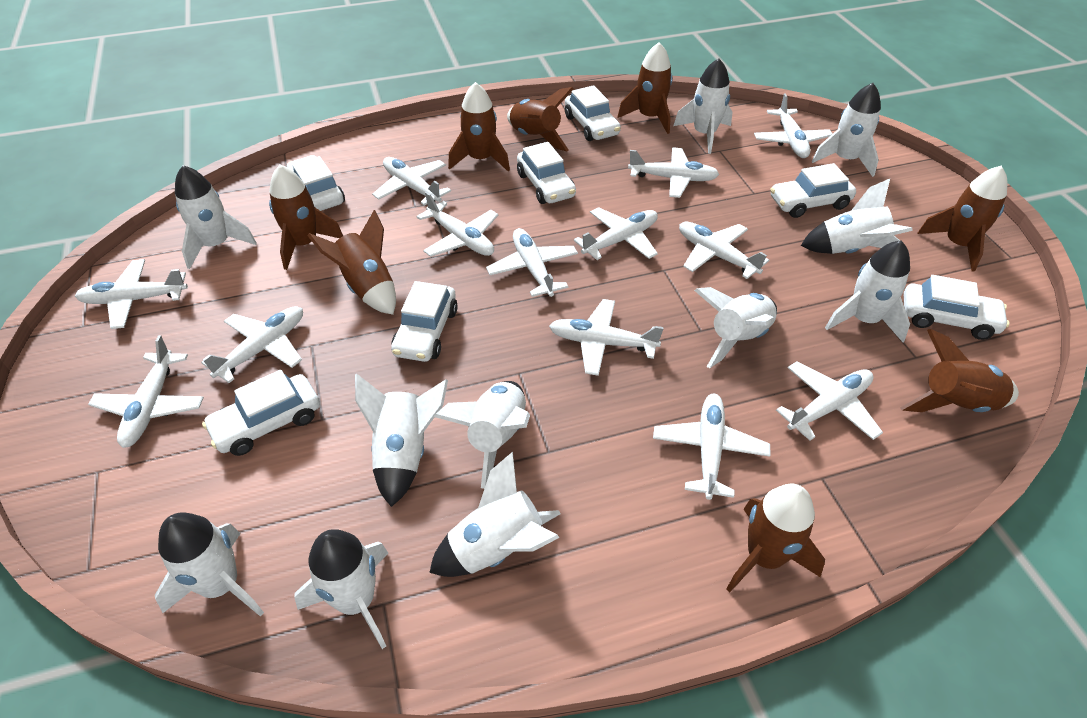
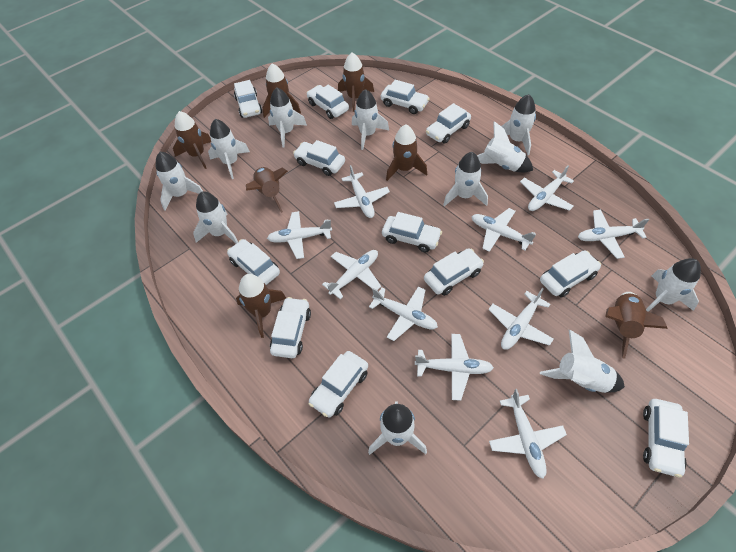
brown rocket: [269,165,343,270] [307,210,396,315] [448,82,510,172] [507,87,574,152] [618,42,673,134] [726,483,825,593] [900,329,1019,412] [917,166,1007,271] = 8 -> [173,111,211,169] [236,274,286,338] [246,167,288,213] [263,63,301,118] [338,53,374,112] [386,125,427,181] [605,292,668,359] = 7
white car: [202,370,320,456] [287,155,345,211] [391,281,458,362] [517,142,576,204] [565,85,621,141] [770,163,856,218] [904,275,1010,340] = 7 -> [227,239,280,285] [234,80,262,118] [270,297,311,358] [293,140,345,176] [307,85,349,119] [308,351,368,418] [381,80,430,114] [382,212,442,252] [424,248,484,296] [426,103,471,144] [540,250,601,297] [643,399,689,478] = 12
white plane: [75,259,188,329] [88,335,204,448] [201,306,303,383] [372,157,451,206] [416,192,498,257] [486,228,578,297] [549,299,664,376] [574,207,658,260] [628,147,719,198] [653,394,770,500] [679,222,769,279] [754,94,832,158] [776,361,883,441] = 13 -> [267,211,332,259] [322,250,381,299] [334,165,390,218] [369,286,438,341] [415,334,494,401] [471,208,536,252] [488,288,554,350] [489,389,567,479] [520,165,574,211] [578,210,649,259] = 10

